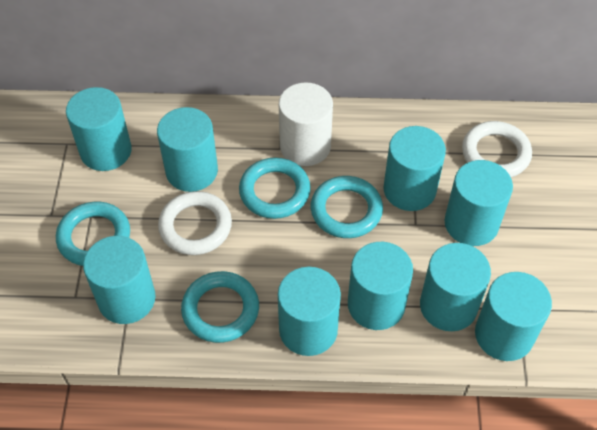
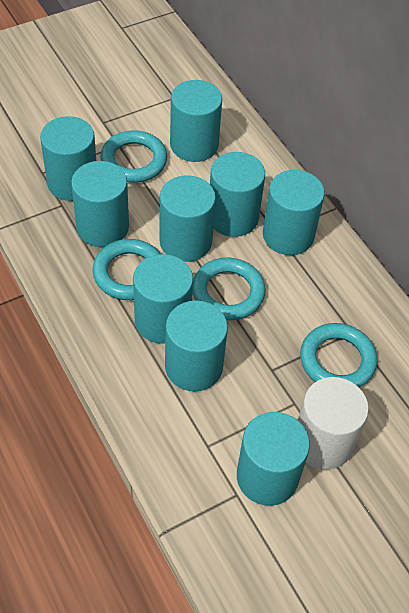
white ring: [158,191,232,255] [462,121,532,177] = 2 -> none = 0

